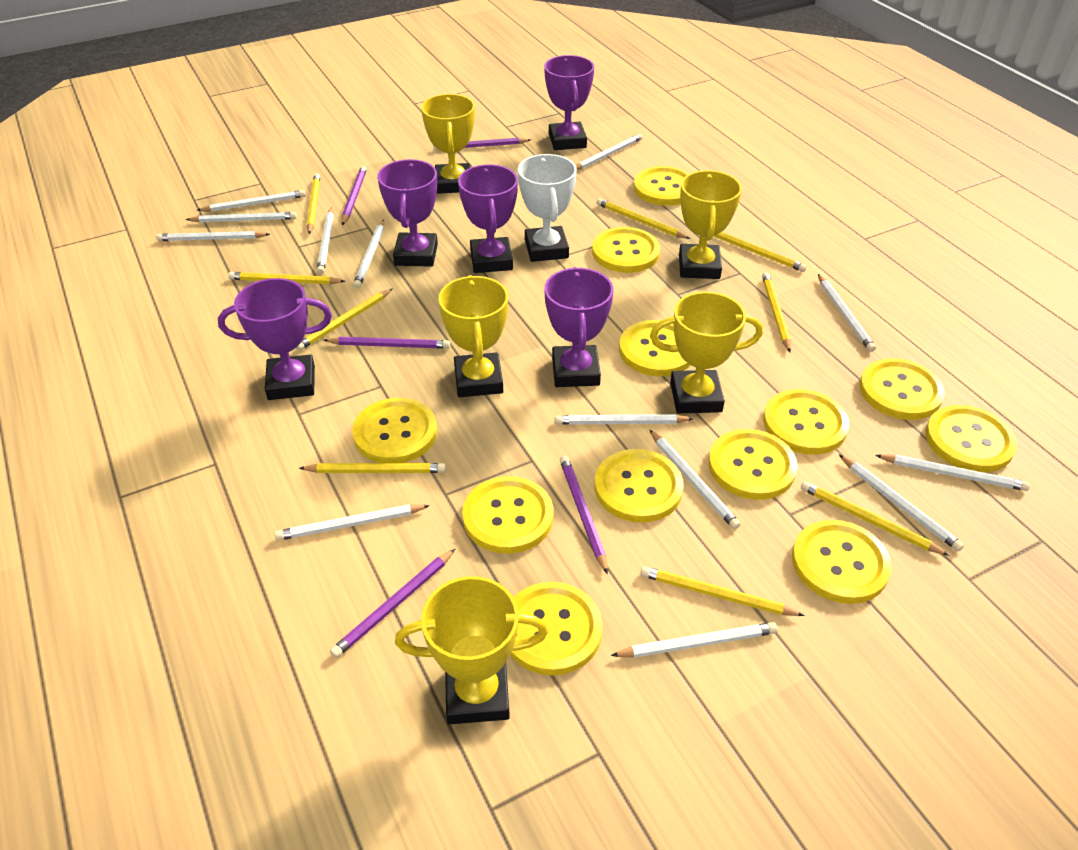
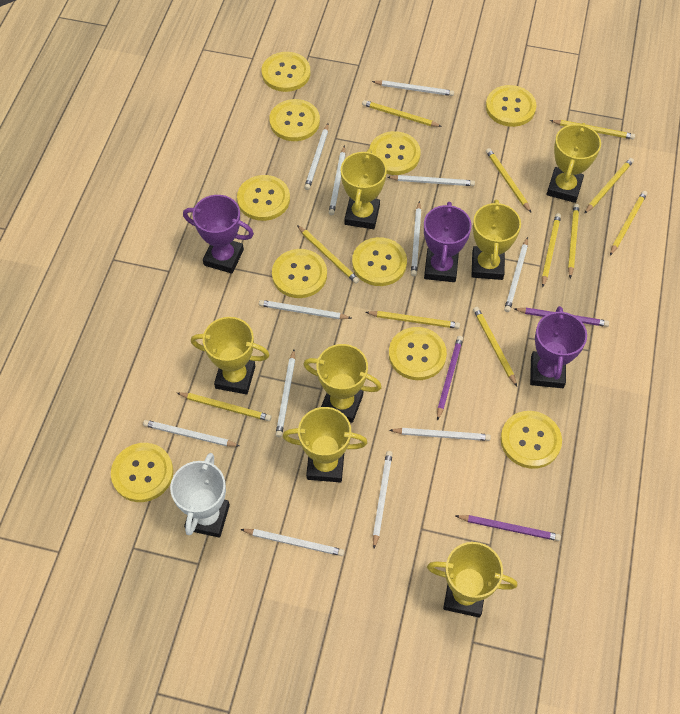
purple pencil: [324,337,450,349] [330,549,455,658] [342,165,367,225] [433,137,531,150] [560,456,608,574] = 5 -> [437,336,463,421] [456,515,561,541] [514,308,609,327] = 3
purple trophy: [218,278,332,400] [377,159,438,267] [458,164,518,273] [544,55,594,150] [544,267,613,387] = 5 -> [183,195,254,274] [424,202,472,282] [530,306,587,388] = 3
white pencil: [156,231,270,241] [186,212,297,222] [197,190,306,212] [274,504,430,541] [317,207,334,274] [353,220,384,289] [555,414,693,425] [576,134,643,170] [611,622,778,658] [650,430,741,529] [818,274,876,352] [839,455,964,552] [875,454,1030,491] = 13 -> [143,420,239,447] [240,529,345,556] [259,300,352,319] [276,350,295,437] [304,124,329,190] [329,145,346,215] [372,80,454,96] [373,451,393,549] [387,175,475,186] [389,428,491,441] [411,201,422,276] [504,237,528,312] = 12
yellow button: [352,398,437,463] [462,476,554,554] [510,582,603,676] [592,227,660,273] [594,449,684,523] [619,320,690,376] [634,166,689,206] [709,429,798,500] [763,389,849,455] [792,520,892,604] [860,358,945,420] [925,405,1017,472] = 12 -> [111,443,173,502] [237,175,290,221] [262,52,311,92] [269,99,320,141] [272,249,327,298] [352,237,407,286] [369,131,421,175] [389,327,447,380] [486,85,536,127] [500,411,562,469] = 10
yellow pencil: [228,272,345,284] [296,288,393,351] [299,463,446,473] [307,173,320,234] [597,198,690,239] [640,566,805,616] [714,232,807,272] [762,272,791,352] [801,481,950,556] = 9 -> [177,392,271,421] [297,225,359,284] [362,100,442,127] [365,311,460,329] [473,307,517,386] [486,148,531,212] [542,213,561,287] [550,120,635,139] [568,204,579,278] [584,158,634,214] [610,191,647,255] = 11
yellow trophy: [395,576,548,724] [421,94,475,194] [438,275,508,397] [650,292,763,413] [679,170,742,279] = 5 -> [191,317,270,395] [283,407,368,482] [303,344,382,423] [341,149,387,229] [427,542,517,618] [471,200,521,280] [547,123,601,203] = 7

